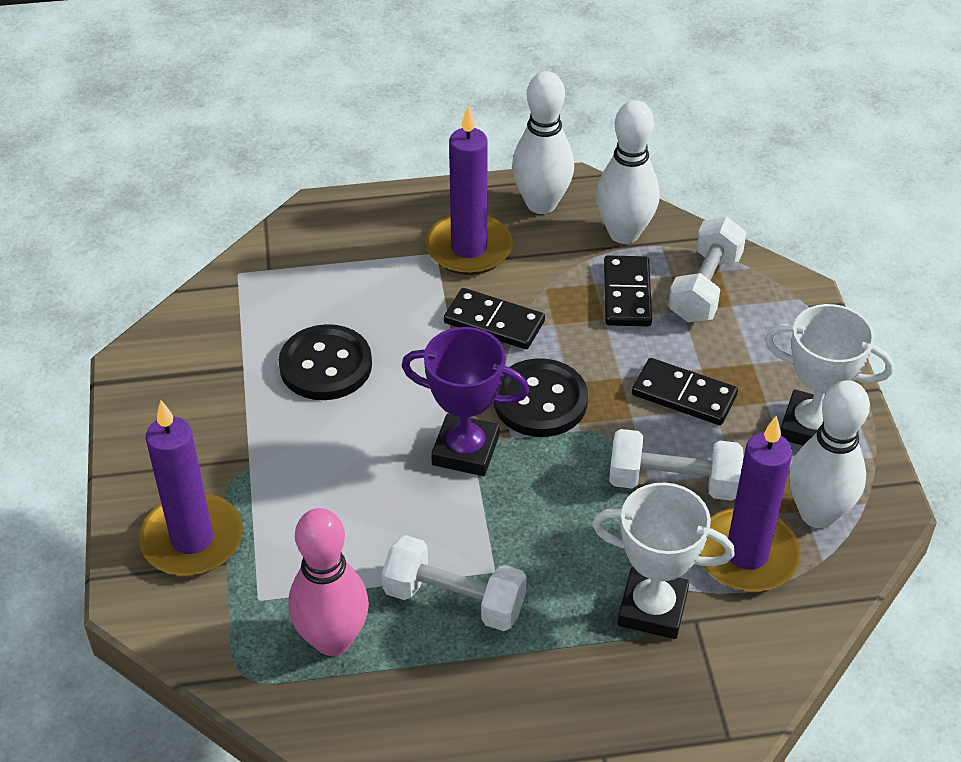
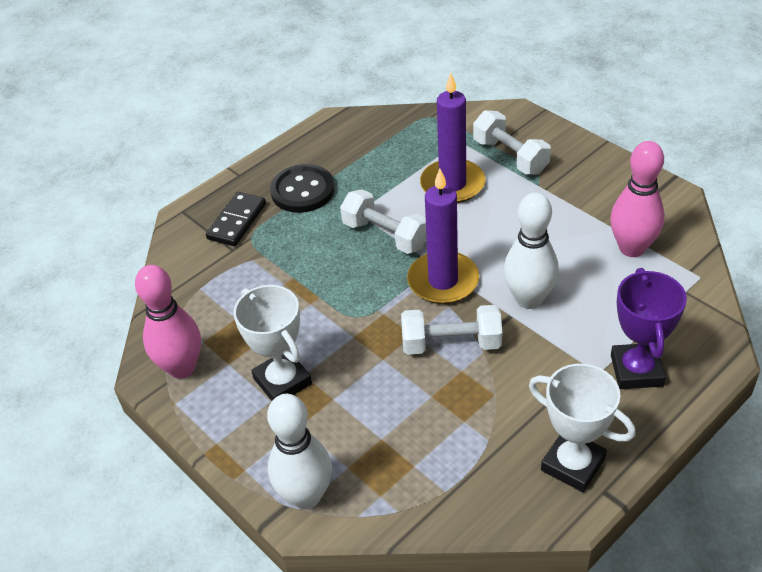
black button: [279,324,372,400] [493,358,588,437] = 2 -> [270,164,335,213] = 1
black domino: [444,288,545,349] [604,255,652,326] [632,358,738,425] = 3 -> [206,192,266,246] = 1
pink bowling pin: [288,508,369,656] = 1 -> [135,265,201,379] [610,141,665,257] = 2
purple candle: [139,400,243,576] [425,106,513,275] [700,416,801,592] = 3 -> [407,169,479,304] [420,73,486,203] = 2
white bowling pin: [512,71,574,214] [596,100,660,244] [789,380,870,528] = 3 -> [267,394,332,509] [504,193,559,309] = 2

